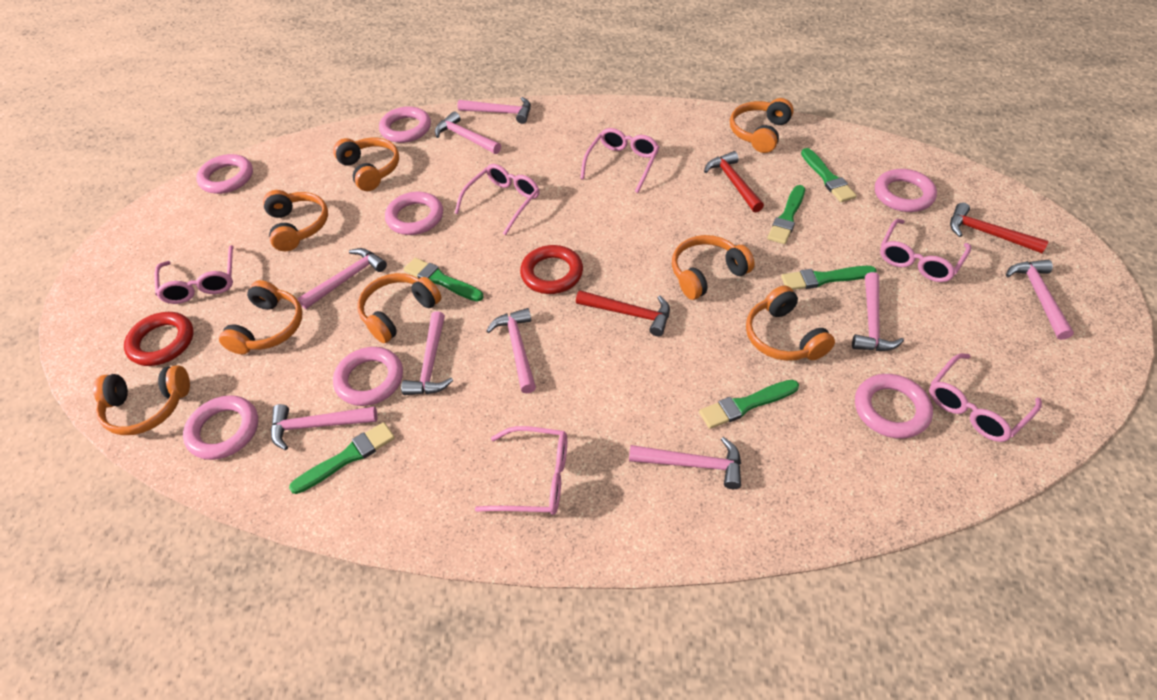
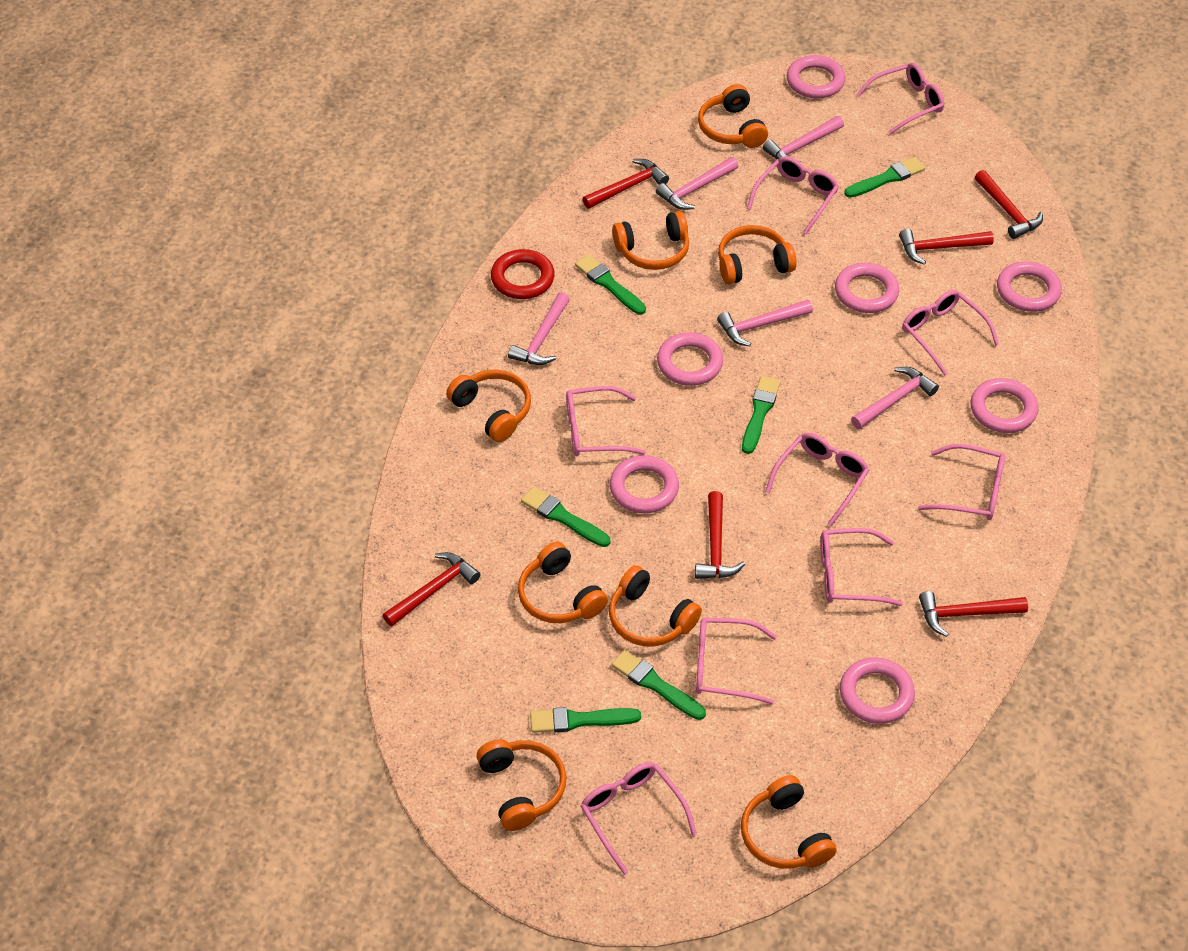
pink glasses: [154,245,234,304] [455,164,540,235] [475,426,567,515] [580,128,659,193] [880,219,971,282] [929,353,1042,442] = 6 -> [566,386,646,456] [581,762,697,875] [696,618,777,705] [747,156,839,235] [765,433,869,526] [820,528,903,606] [856,63,944,135] [902,290,999,376] [918,444,1005,520] = 9
pink hammer: [271,404,378,450] [297,248,387,309] [401,311,453,395] [435,111,501,154] [458,97,531,124] [486,308,536,393] [629,437,741,489] [852,272,904,351] [1006,260,1074,340] = 9 -> [508,292,570,365] [656,157,738,210] [717,300,813,346] [763,116,844,163] [851,367,939,429] = 5
red hammer: [576,290,670,336] [704,151,764,213] [950,203,1049,253] = 3 -> [383,552,480,626] [583,159,669,209] [695,491,745,579] [899,229,994,264] [919,591,1028,637] [975,170,1043,239] = 6
red ring: [124,312,194,366] [520,245,583,294] = 2 -> [491,249,554,299] = 1

